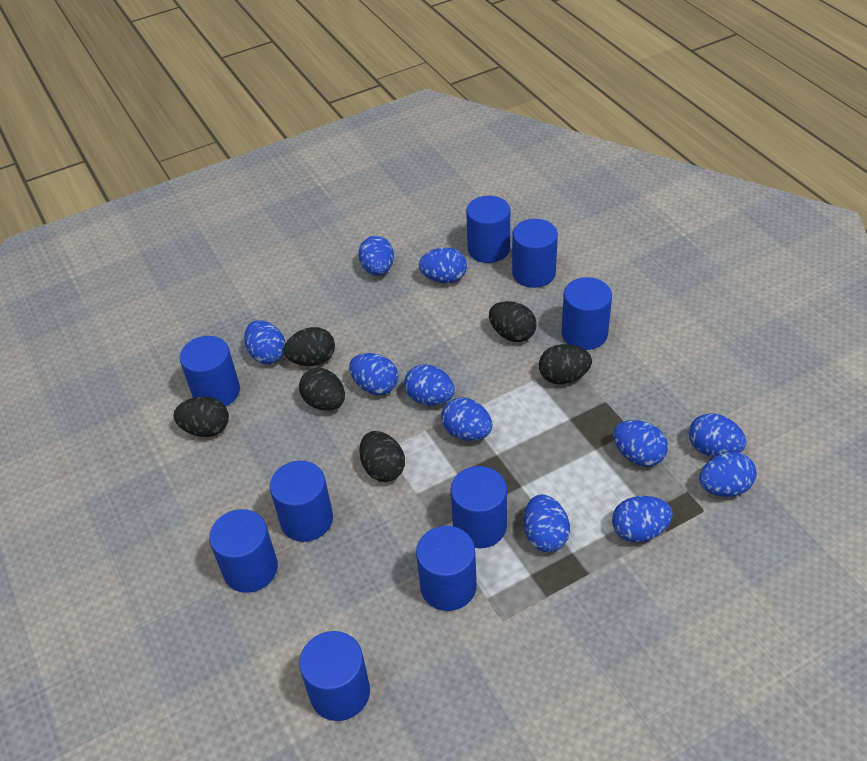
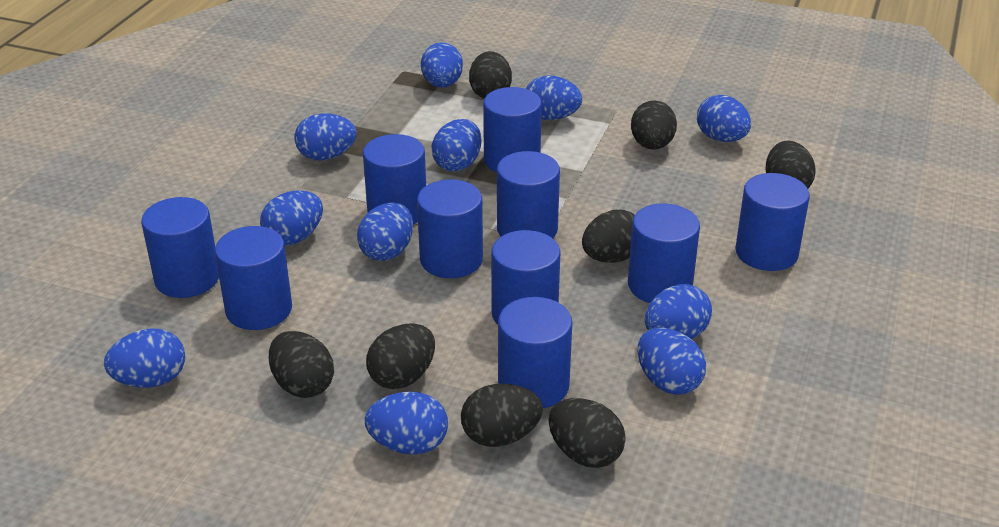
black egg: [174,396,229,437] [284,327,335,366] [299,368,345,411] [359,431,405,482] [489,301,537,342] [539,344,592,384] = 6 -> [269,331,334,398] [366,323,435,389] [461,384,543,447] [469,51,512,99] [548,398,626,468] [582,210,635,263] [631,101,677,150] [766,141,816,188] = 8
blue cylinder: [180,336,240,406] [209,509,278,593] [270,461,333,542] [299,631,370,721] [416,526,477,611] [450,466,507,549] [466,196,510,263] [512,219,558,288] [561,277,612,350] = 9 -> [141,197,219,298] [215,226,292,330] [363,134,426,224] [417,180,483,278] [483,87,542,173] [491,230,561,325] [497,151,560,238] [498,297,572,408] [628,203,700,303] [735,173,810,271] = 10

